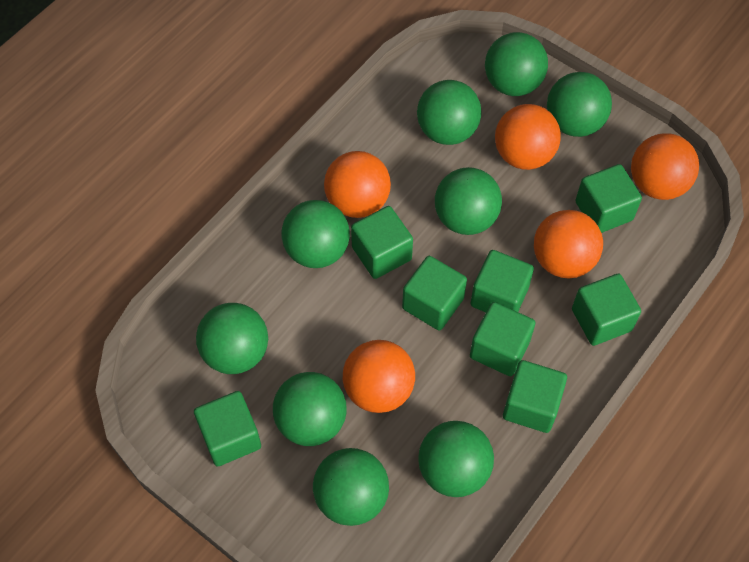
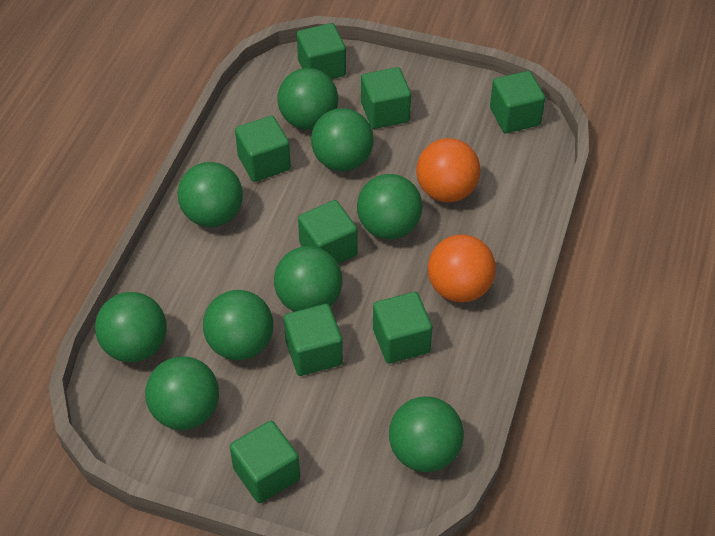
orange ball: [324,151,391,218] [343,340,415,413] [495,104,561,170] [534,210,603,278] [631,133,699,200] = 5 -> [416,138,480,202] [428,234,496,302] = 2

